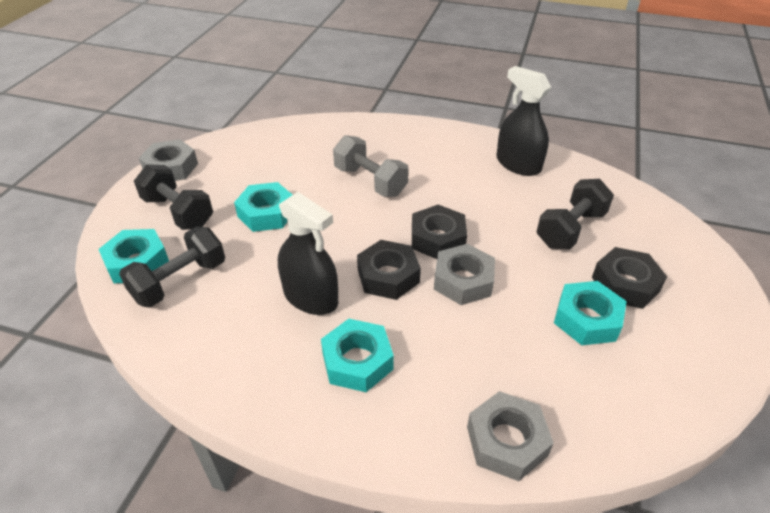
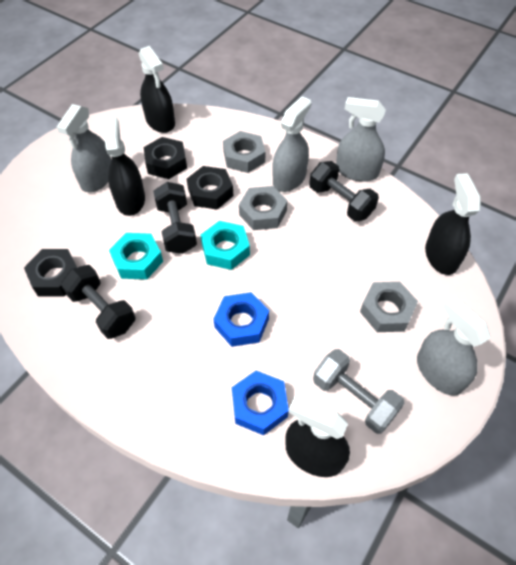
black spray bottle: [278,192,338,315] [496,66,551,176] = 2 -> [104,117,145,216] [139,46,175,133] [285,396,350,477] [425,173,481,275] = 4
blue nut: none = 0 -> [213,292,269,347] [232,371,289,435] = 2
grey spray bottle: none = 0 -> [57,104,111,192] [272,96,311,192] [336,97,386,182] [417,296,491,396] = 4
turquoise nut: [98,229,169,283] [234,182,292,232] [321,319,394,392] [554,281,627,345] = 4 -> [109,233,163,280] [201,221,250,270] = 2

